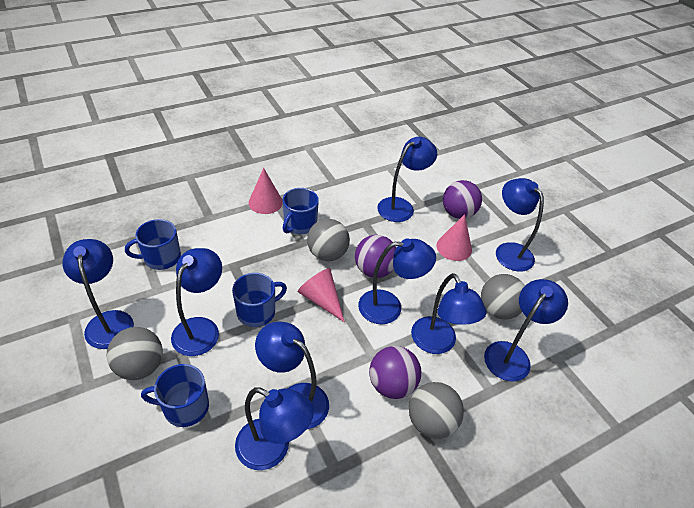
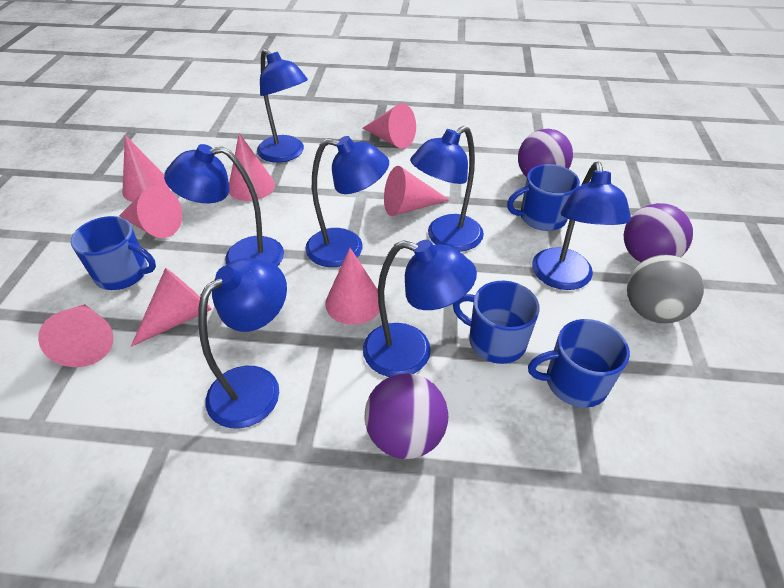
blue lamp: [62,239,134,349] [171,248,222,356] [235,387,314,470] [255,321,329,430] [358,238,436,324] [377,137,437,222] [411,273,486,354] [484,279,568,382] [496,178,544,272] = 9 -> [164,144,284,266] [198,258,287,429] [257,49,308,163] [305,136,389,267] [363,240,477,377] [410,126,484,252] [532,161,631,290] = 7
grey ball: [106,327,163,380] [307,219,350,261] [409,382,464,439] [481,274,525,319] = 4 -> [627,255,704,323] = 1
pink cone: [249,168,283,214] [298,268,345,322] [437,214,472,261] = 3 -> [38,304,114,367] [119,185,182,238] [122,135,170,202] [131,268,212,347] [229,133,275,201] [325,248,380,325] [363,103,416,149] [384,166,449,216] = 8

